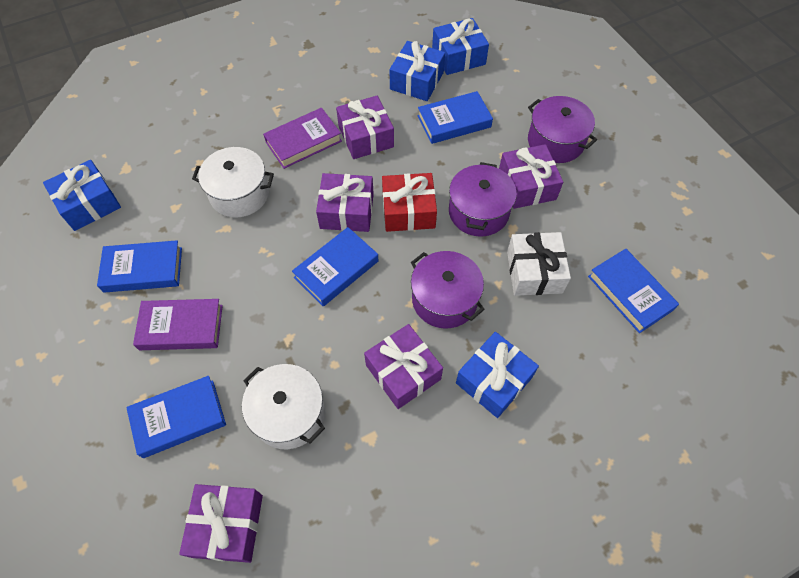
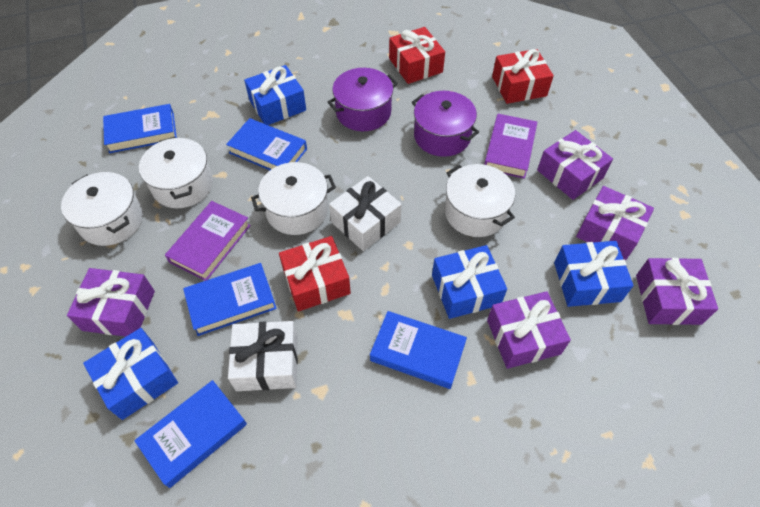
purple pot: [411,251,485,329] [449,162,517,237] [528,96,597,163] = 3 -> [327,68,398,131] [412,91,479,157] = 2
red gift: [382,173,437,232] = 1 -> [279,236,351,311] [389,27,445,84] [492,49,554,104] = 3
white gift: [507,232,571,296] = 1 -> [228,321,298,391] [329,176,402,251] = 2
white pot: [192,147,274,217] [242,364,325,449] = 2 -> [61,172,143,246] [139,137,213,208] [251,162,336,235] [445,164,515,237] = 4

